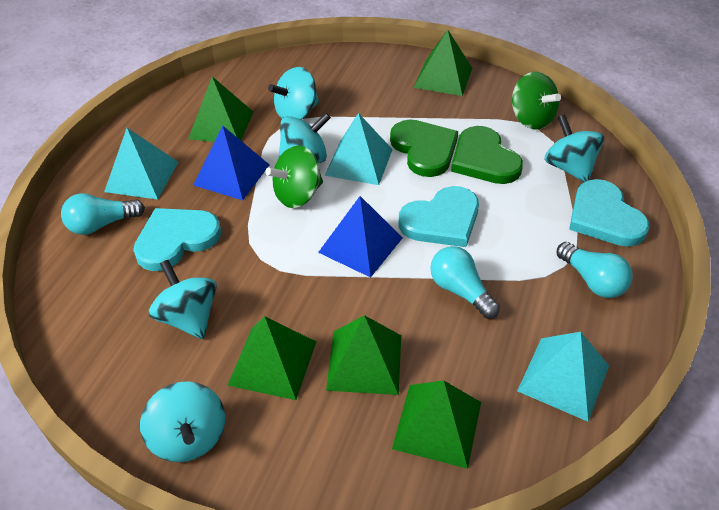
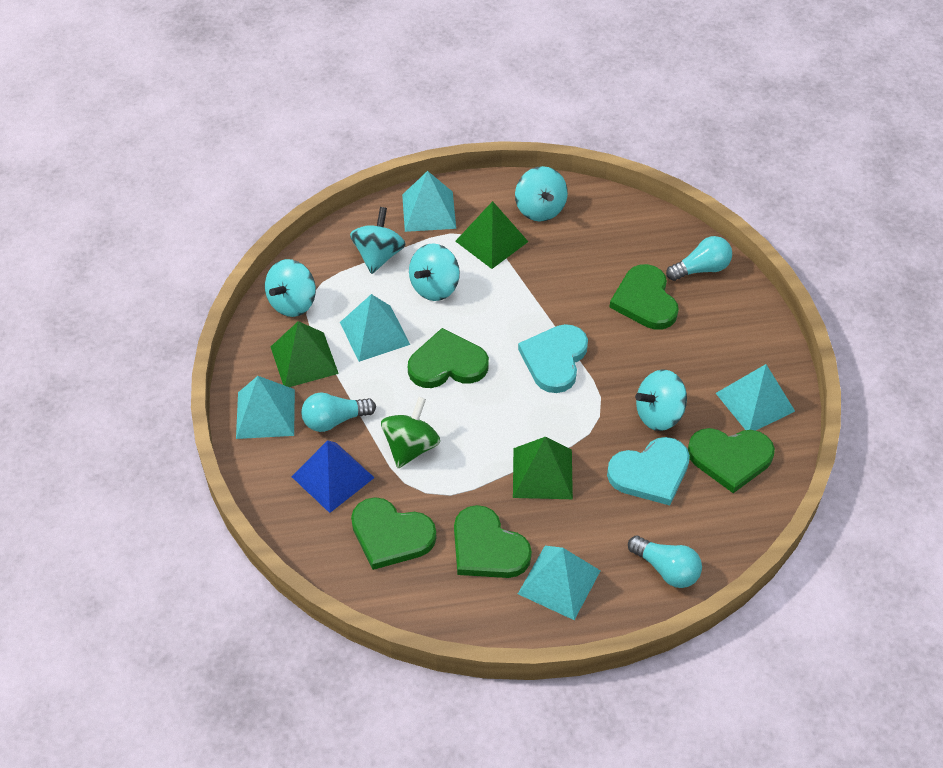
blue pyramid: [193,126,270,200] [318,196,403,278] = 2 -> [291,440,375,513] = 1
green heart: [390,119,458,177] [451,126,523,184] = 2 -> [351,497,436,570] [408,328,489,388] [454,505,532,578] [609,264,679,330] [688,428,775,493] = 5
green pyramid: [188,77,253,142] [227,316,316,400] [326,315,401,395] [392,380,481,469] [414,30,472,96] = 5 -> [271,321,339,387] [455,201,528,269] [513,437,573,499] = 3
green spinning top: [265,145,323,208] [512,72,561,129] = 2 -> [381,397,440,468] = 1
turquoise heart: [133,208,221,271] [398,186,479,247] [569,179,650,247] = 3 -> [518,324,588,393] [607,437,690,506] = 2
turquoise pyramid: [104,128,178,200] [325,113,393,185] [517,332,609,422] = 3 -> [236,376,295,439] [340,294,410,362] [402,171,456,232] [518,546,600,620] [716,364,795,431] = 5

